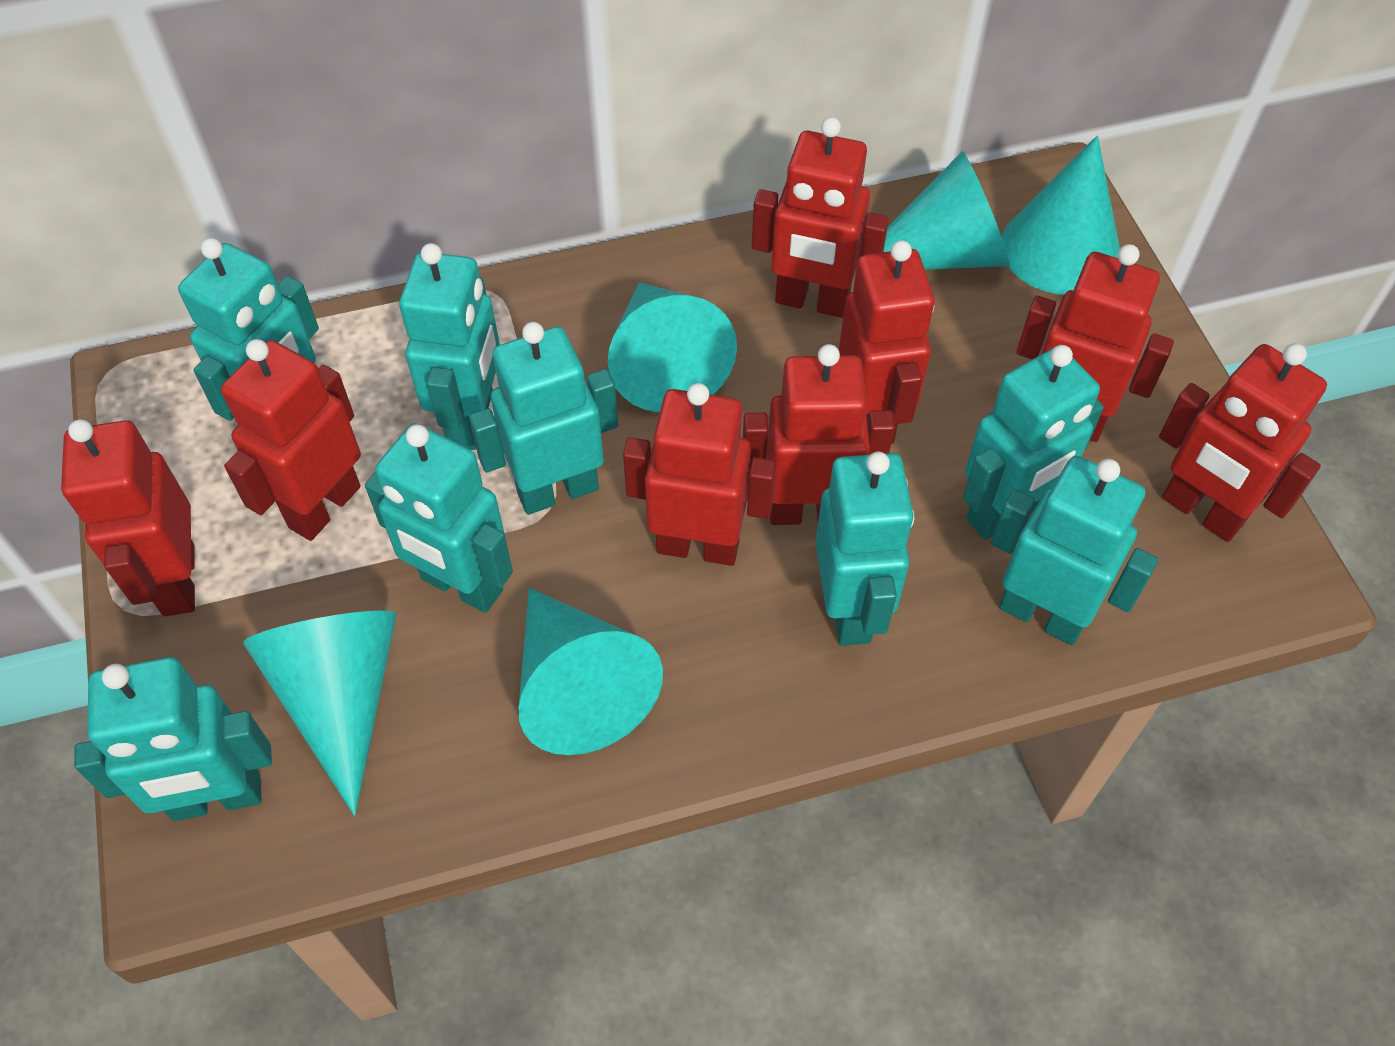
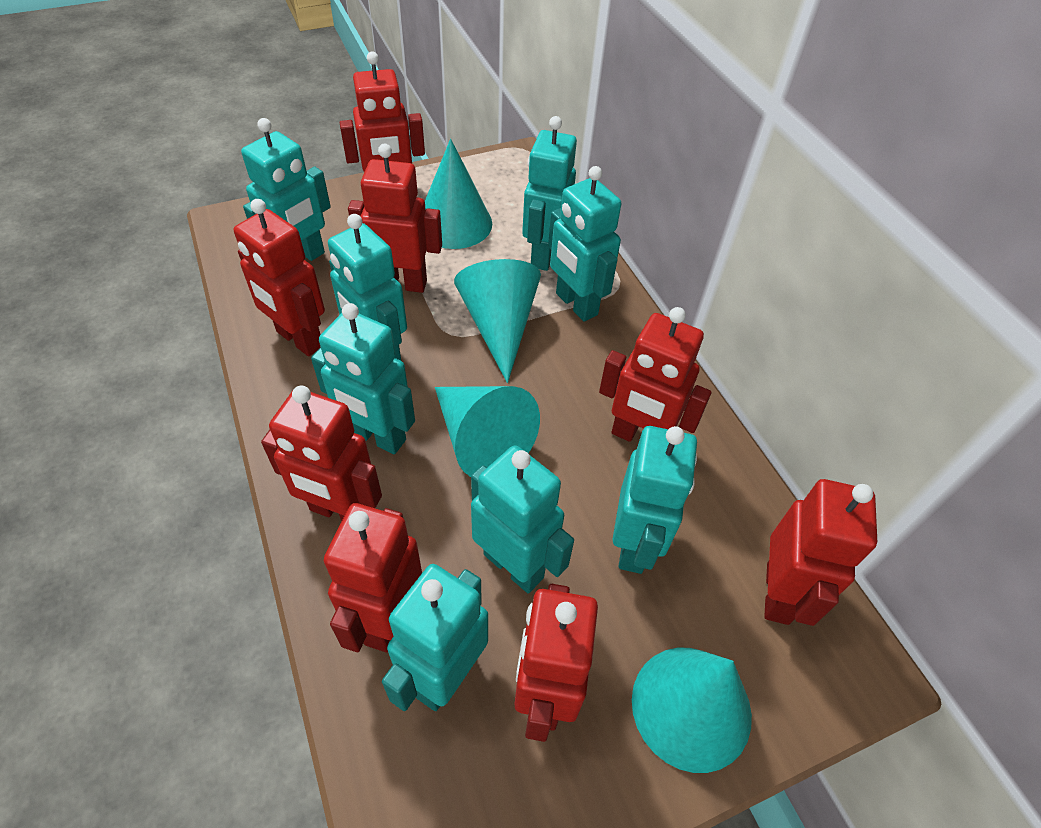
turquoise cone: [243,611,397,815] [519,588,663,755] [608,282,737,412] [855,151,1009,273] [1002,136,1120,295] = 5 -> [425,139,492,249] [435,386,540,477] [454,259,541,383] [632,648,752,773] = 4

